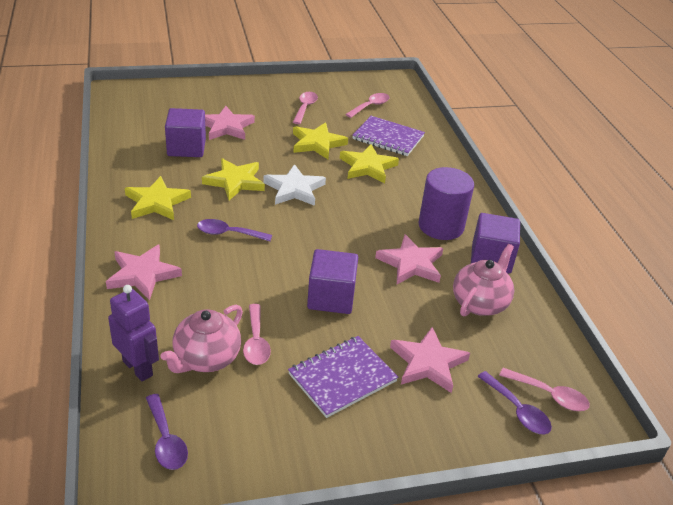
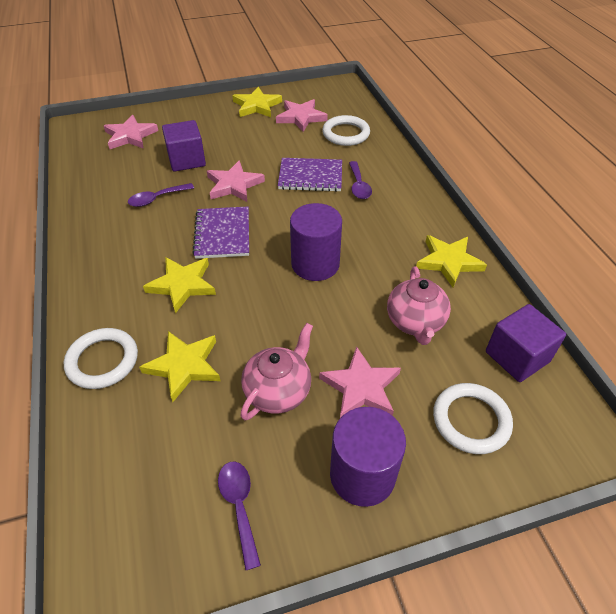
pink spoon: [243,304,271,365] [293,92,318,124] [345,93,390,118] [499,368,590,411] = 4 -> none = 0
purple cube: [165,108,206,157] [307,249,358,314] [471,213,520,274] = 3 -> [162,120,206,172] [486,304,566,382] = 2
purple cylinder: [419,167,474,240] = 1 -> [290,203,342,281] [330,407,406,507] = 2
purple robot: [108,285,159,381] = 1 -> none = 0
white ring: none = 0 -> [63,328,138,389] [322,115,370,146] [433,383,513,454] = 3
white star: [263,164,326,206] = 1 -> none = 0

